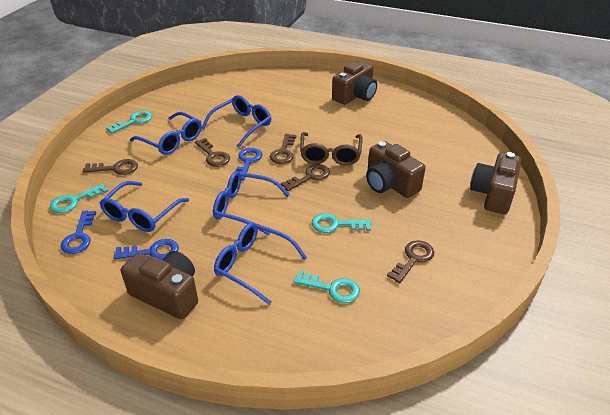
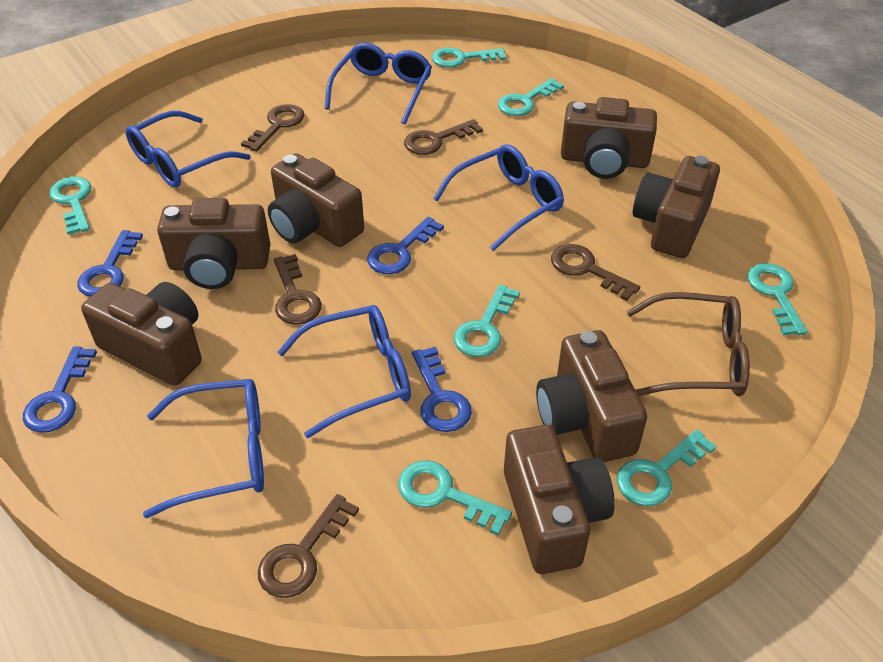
blue key: [61,211,96,254] [114,239,179,260] [237,148,262,180] = 3 -> [23,346,97,433] [77,230,143,297] [367,217,444,274] [412,346,472,432] = 4
brown camera: [121,251,198,319] [332,61,377,105] [366,141,425,198] [470,152,522,214] = 4 -> [81,282,202,386] [157,198,271,289] [268,153,364,247] [504,425,615,574] [536,330,647,462] [561,97,657,179] [633,156,720,258] = 7
turquoise key: [50,183,108,213] [106,111,152,133] [293,270,360,303] [312,213,372,233] = 4 -> [49,177,92,235] [398,460,512,535] [432,47,506,68] [454,284,520,357] [498,78,564,116] [617,429,716,506] [747,263,808,335] = 7

